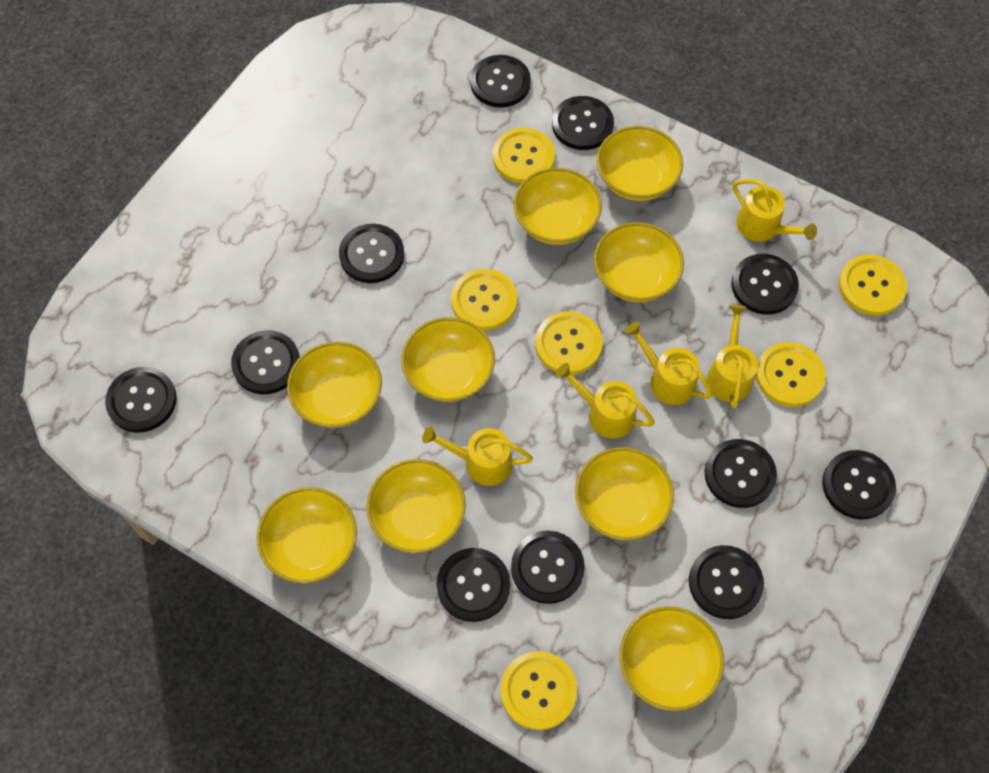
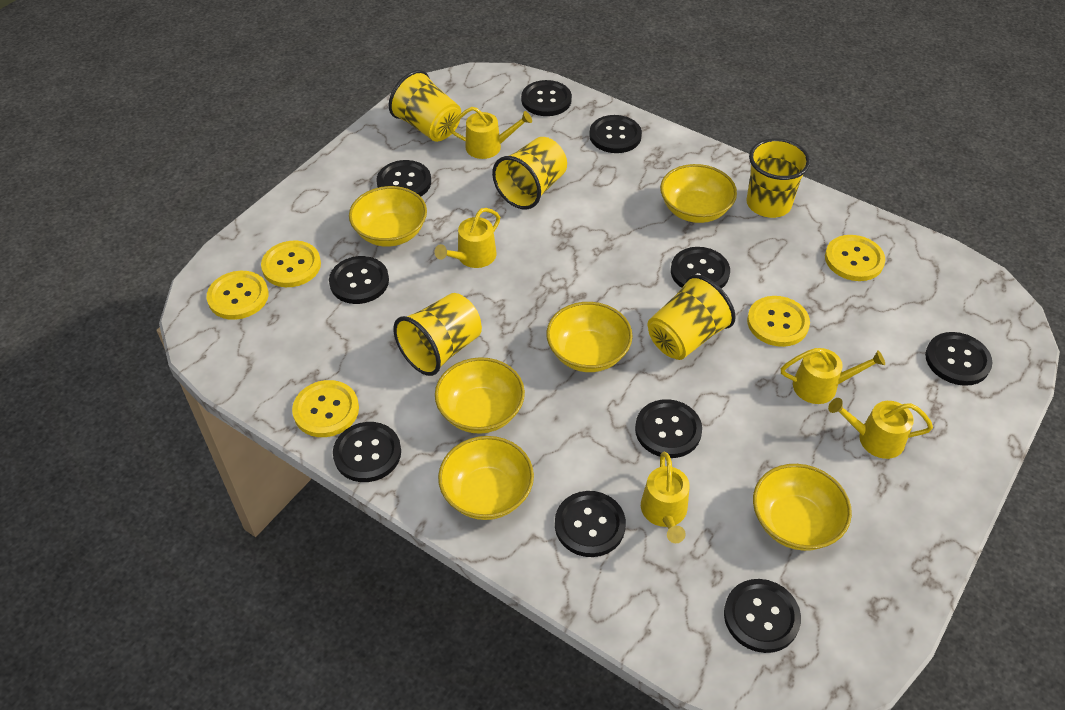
black button: [105,367,177,433] [231,330,300,394] [339,224,404,283] [437,548,510,622] [470,55,531,107] [511,531,585,604] [552,96,614,150] [689,545,764,619] [705,439,777,508] [731,254,799,315] [822,450,896,519] = 11 -> [329,256,389,304] [333,422,401,482] [376,160,431,197] [521,80,572,116] [555,491,626,557] [589,115,642,153] [635,399,702,458] [671,247,730,289] [724,579,801,653] [925,332,993,386] = 10
yellow bowl: [257,487,357,583] [287,342,382,428] [366,459,466,553] [401,317,495,402] [514,168,602,245] [575,447,674,540] [594,222,684,302] [596,126,683,201] [619,606,724,711] = 9 -> [349,186,427,247] [435,357,525,434] [438,436,534,520] [546,302,633,372] [660,164,737,223] [753,464,852,551] = 6
yellow button: [451,269,517,330] [493,128,555,183] [501,651,577,730] [535,311,603,375] [756,342,826,407] [839,255,907,316] = 6 -> [207,271,269,320] [261,240,321,287] [292,380,359,437] [747,296,810,347] [825,235,885,281] = 5
yellow cup: none = 0 -> [389,70,461,142] [393,293,482,376] [492,137,567,209] [648,275,736,360] [746,138,810,218] = 5

